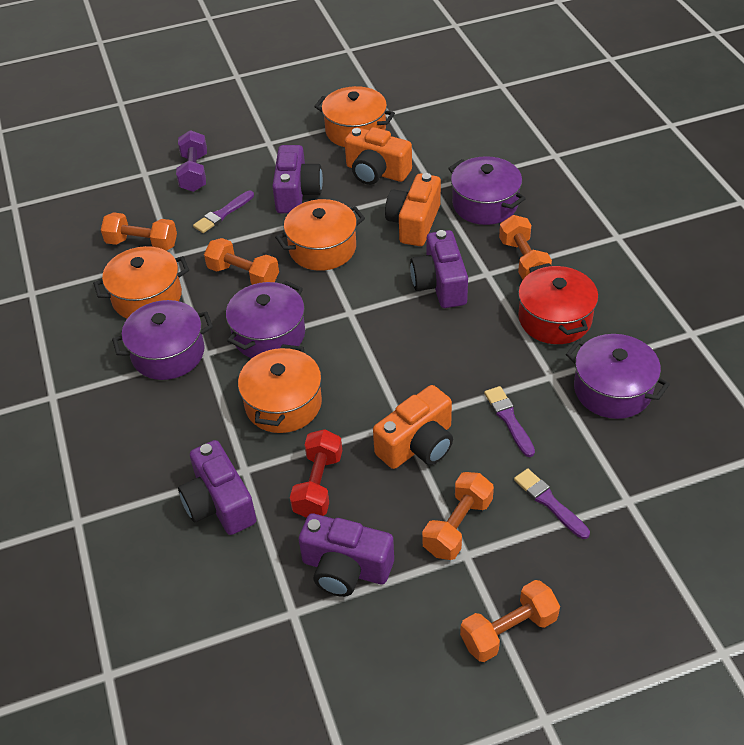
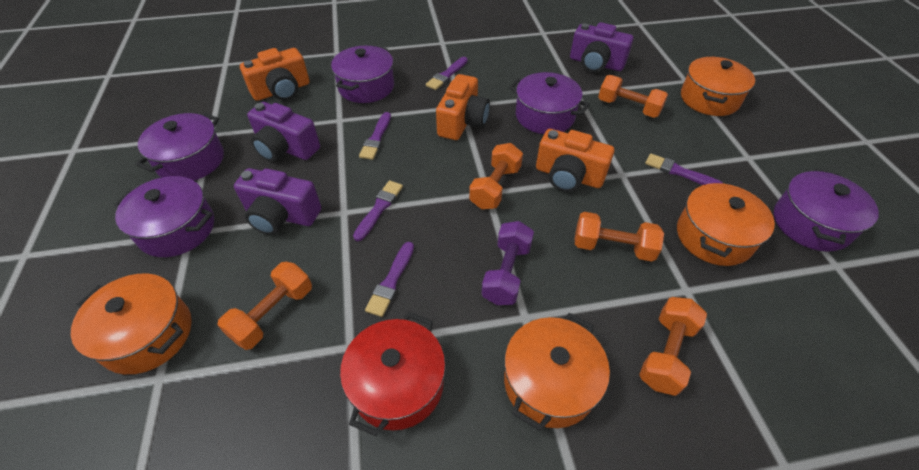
purple brush: [193,191,254,233] [484,386,535,457] [514,468,590,539] = 3 -> [353,181,403,241] [359,112,391,160] [365,242,414,317] [426,57,468,90] [645,154,723,185] = 5
purple camera: [178,440,256,535] [272,145,323,213] [299,514,394,597] [410,230,468,308] = 4 -> [234,168,321,235] [247,102,320,162] [570,22,633,72] = 3
purple pot: [112,300,213,380] [226,281,305,358] [448,156,526,225] [566,334,670,419] = 4 -> [114,176,214,257] [135,112,224,181] [331,46,394,103] [509,72,590,134] [774,169,879,252] = 5
red dumbbell: [290,429,342,518] = 1 -> none = 0

